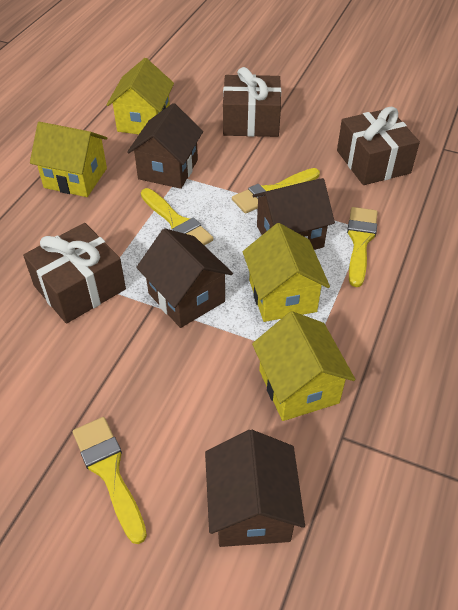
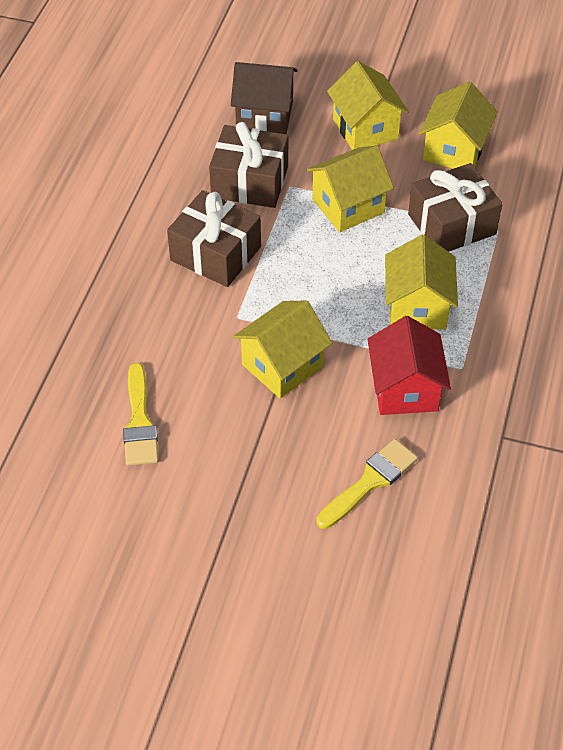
brown house: [127,103,203,189] [136,228,233,328] [205,430,305,547] [252,178,335,250] = 4 -> [231,62,298,134] = 1
red house: none = 0 -> [367,316,451,415] = 1
yellow brush: [73,417,147,544] [141,188,214,245] [232,168,320,214] [347,207,378,287] = 4 -> [123,363,159,466] [316,439,418,529] = 2
yellow house: [30,122,107,197] [106,58,174,134] [243,223,330,322] [252,311,355,421] = 4 -> [233,301,332,398] [307,145,394,232] [327,61,409,150] [385,235,458,330] [419,82,498,169] = 5

